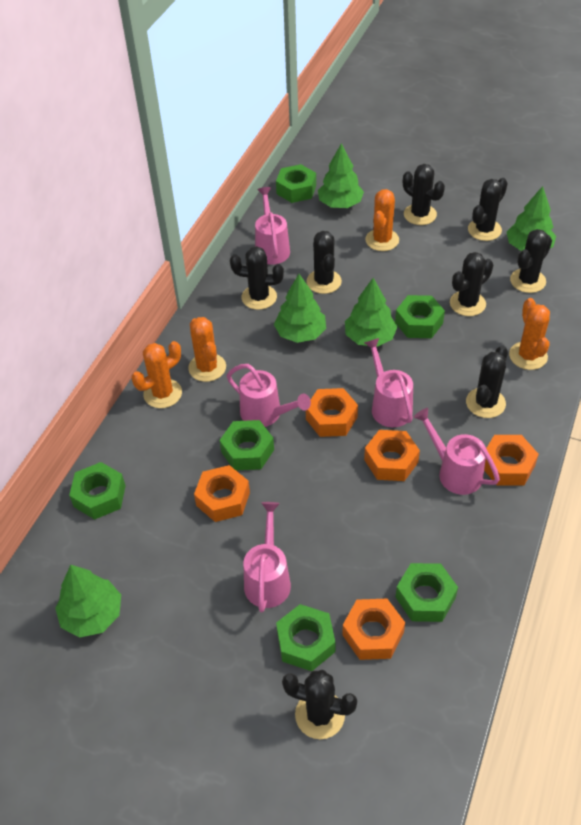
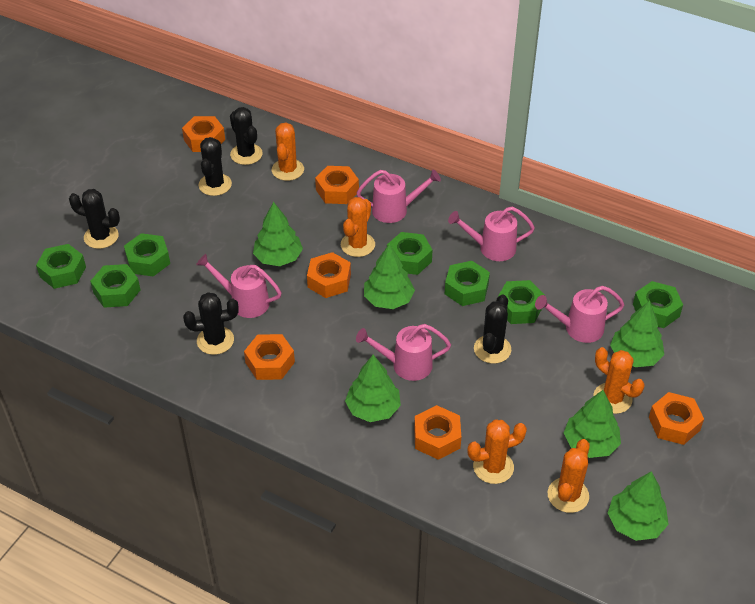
black cactus: [230,246,284,310] [282,670,357,739] [307,231,342,294] [403,164,445,225] [450,252,493,316] [466,346,508,418] [468,178,508,241] [510,229,552,293] = 8 -> [69,189,120,249] [183,292,239,355] [198,137,232,196] [230,107,263,165] [474,294,511,364] = 5
green nut: [69,462,126,520] [219,420,274,470] [276,164,316,203] [276,604,336,671] [395,295,445,338] [396,563,458,622] = 6 -> [36,244,86,289] [90,264,140,308] [124,233,170,276] [387,232,432,275] [445,261,490,306] [497,280,545,324] [633,281,683,328] = 7
green tree: [55,565,121,638] [274,274,326,343] [318,143,364,208] [345,278,398,347] [507,186,556,251] = 5 -> [253,202,303,266] [345,355,401,422] [364,244,415,309] [564,390,621,458] [608,471,669,541] [610,301,664,367] = 6
orange cactus: [131,341,182,408] [188,317,226,382] [365,189,399,251] [509,298,550,370] = 4 -> [272,122,304,181] [341,197,375,257] [467,419,527,484] [548,439,590,513] [593,347,644,414] = 5
orange nut: [194,465,250,522] [306,388,358,437] [342,599,405,660] [364,430,420,481] [484,435,539,486] = 5 -> [182,116,225,152] [244,334,295,380] [307,252,351,298] [315,166,359,204] [414,405,461,460] [649,392,704,445] = 6

